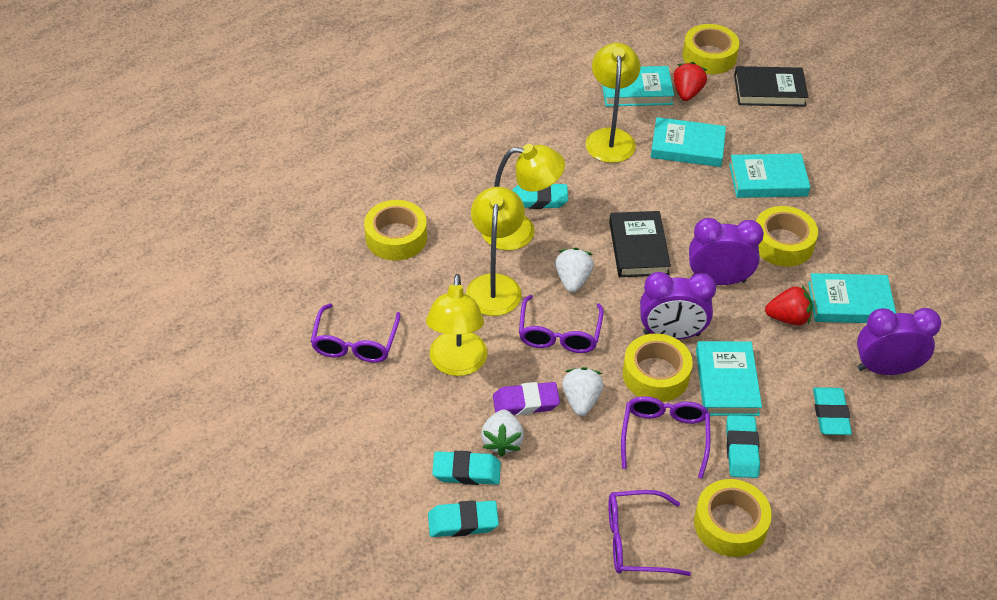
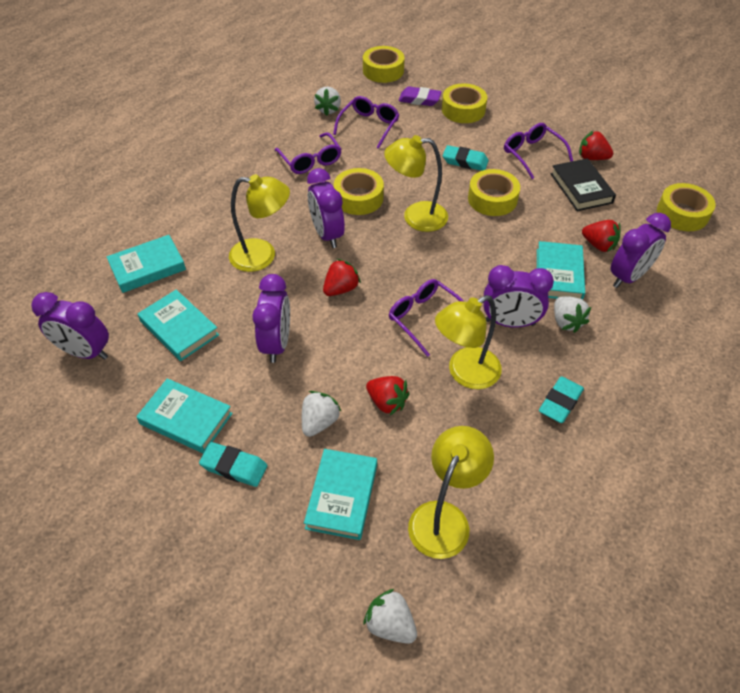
black book: [609,211,671,277] [734,66,809,107] = 2 -> [551,158,616,211] = 1
purple clock: [640,272,716,339] [689,218,764,285] [857,308,941,375] = 3 -> [31,292,109,360] [252,274,290,363] [307,168,345,248] [484,265,554,328] [610,213,671,288] = 5
red strawberry: [673,62,707,101] [765,286,813,326] = 2 -> [323,259,361,296] [366,376,410,415] [579,131,613,160] [582,220,621,252] = 4
turquoise eraser: [428,500,499,537] [432,451,501,485] [512,184,568,209] [726,415,760,478] [813,387,852,435] = 5 -> [199,442,268,487] [443,145,489,171] [539,376,584,423] = 3
white strawberry: [481,410,524,457] [555,248,594,293] [562,367,604,416] = 3 -> [302,391,342,437] [314,87,341,116] [363,589,417,644] [554,296,591,333] = 4

